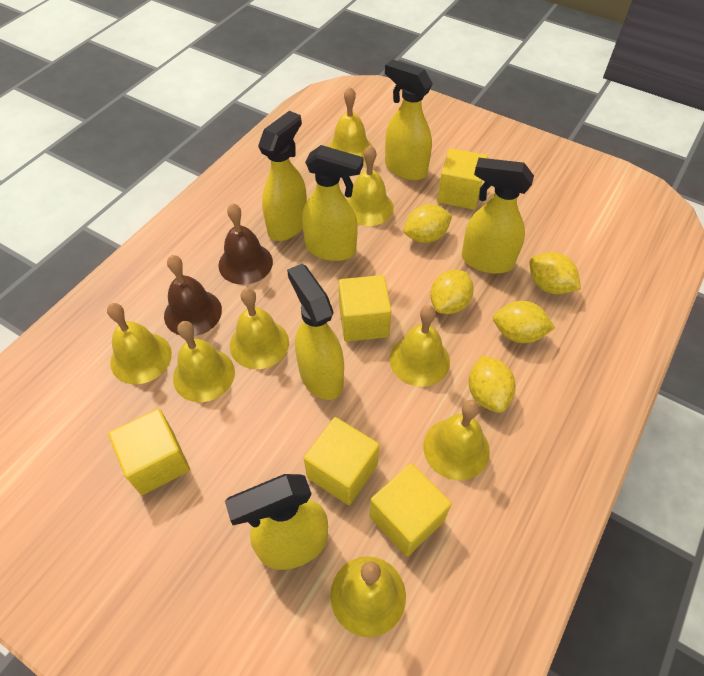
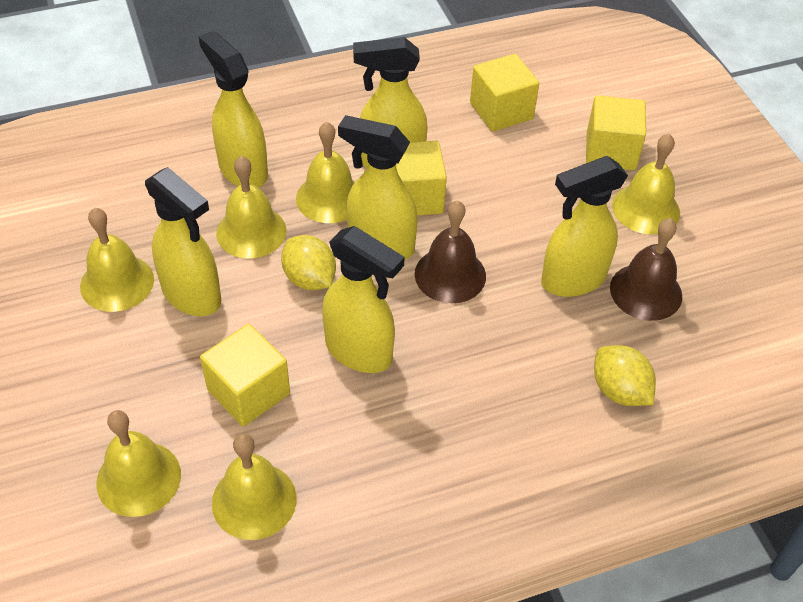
yellow bell: [107,303,172,384] [173,321,235,402] [230,288,289,369] [327,87,373,163] [330,556,406,637] [347,145,394,226] [390,305,450,387] [423,400,490,480] = 8 -> [80,208,154,312] [96,410,181,517] [212,433,297,540] [216,156,286,258] [296,122,355,223] [612,134,680,234] = 6
yellow cube: [108,409,190,495] [304,417,379,505] [339,275,391,342] [370,463,452,557] [437,148,488,210] = 5 -> [200,324,290,427] [396,141,447,216] [470,54,539,132] [586,95,646,170] = 4
yellow lemon: [404,204,452,243] [430,270,473,314] [469,355,516,413] [493,301,555,343] [529,252,581,294] = 5 -> [281,235,336,290] [594,345,656,406] = 2

